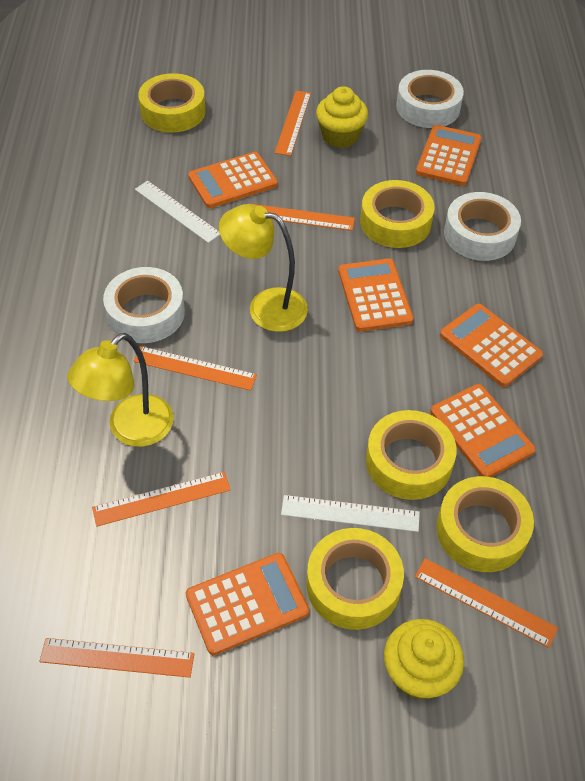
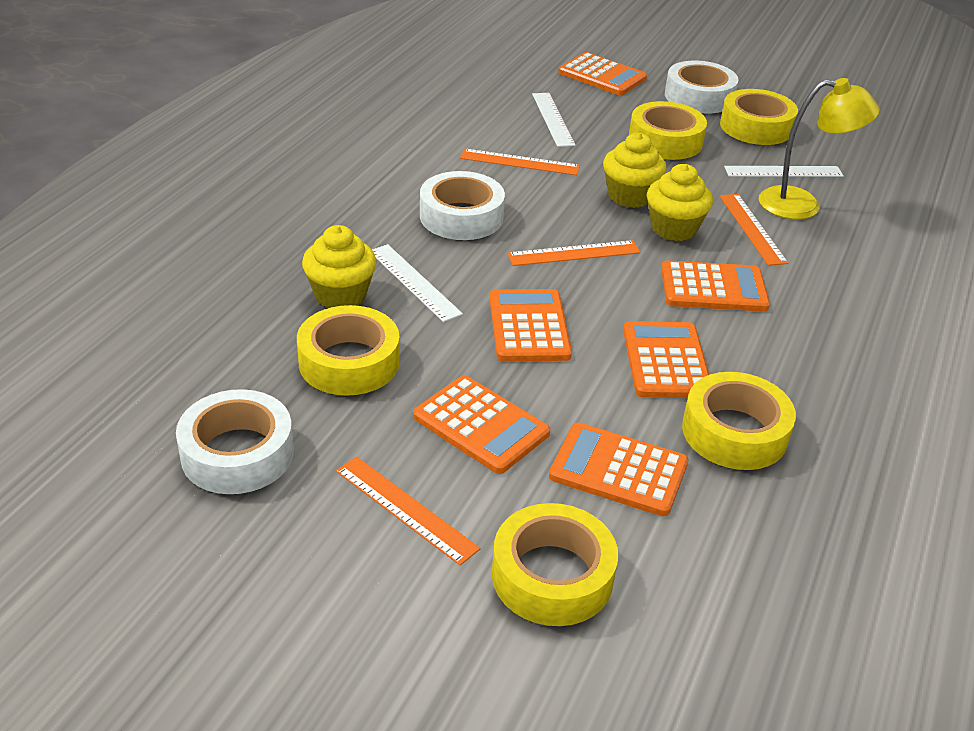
orange ruler: [39,638,194,678] [92,472,231,526] [134,346,257,391] [248,203,355,231] [275,91,311,156] [415,558,558,648] = 6 -> [336,456,481,566] [460,149,580,175] [507,240,641,266] [720,194,788,266] = 4
white ruler: [135,181,220,243] [281,495,420,532] = 2 -> [372,244,463,322] [532,93,576,147] [724,166,844,177] = 3
yellow cupcake: [316,86,368,148] [384,619,464,700] = 2 -> [302,225,376,308] [603,133,667,208] [647,164,713,241] = 3
yellow lamp: [67,333,174,447] [219,204,308,332] = 2 -> [759,78,880,220] = 1

